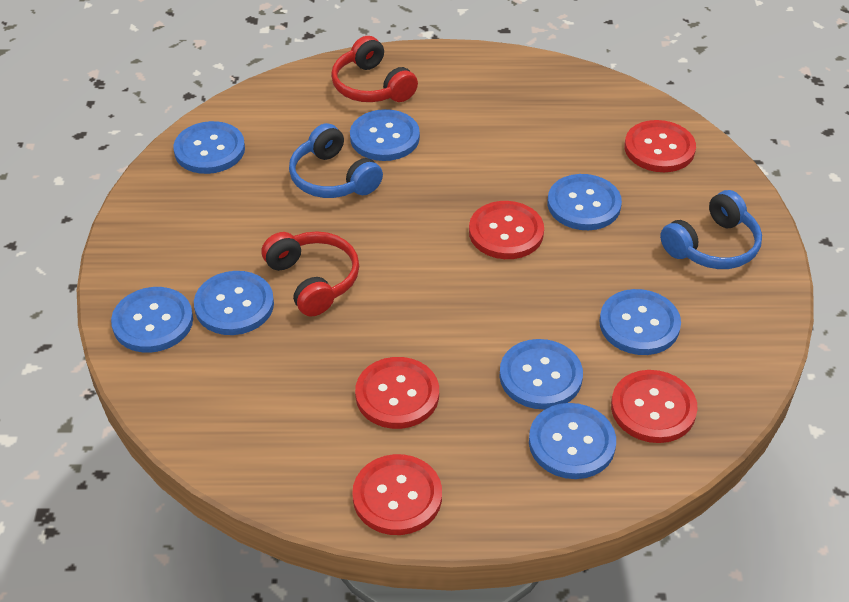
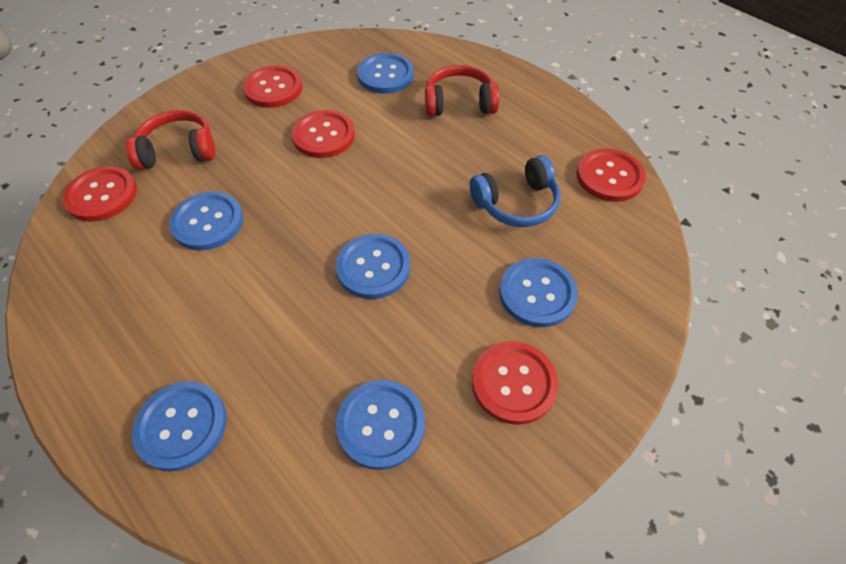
blue button: [111,287,193,353] [173,121,245,174] [194,271,274,335] [350,109,420,161] [499,339,583,410] [529,403,616,479] [548,174,622,230] [599,289,681,355] = 8 -> [132,381,227,471] [169,191,243,251] [336,234,410,299] [336,380,425,470] [357,53,414,94] [499,258,578,327] = 6
blue headphones: [289,123,383,198] [660,190,762,269] = 2 -> [470,155,561,227] = 1

